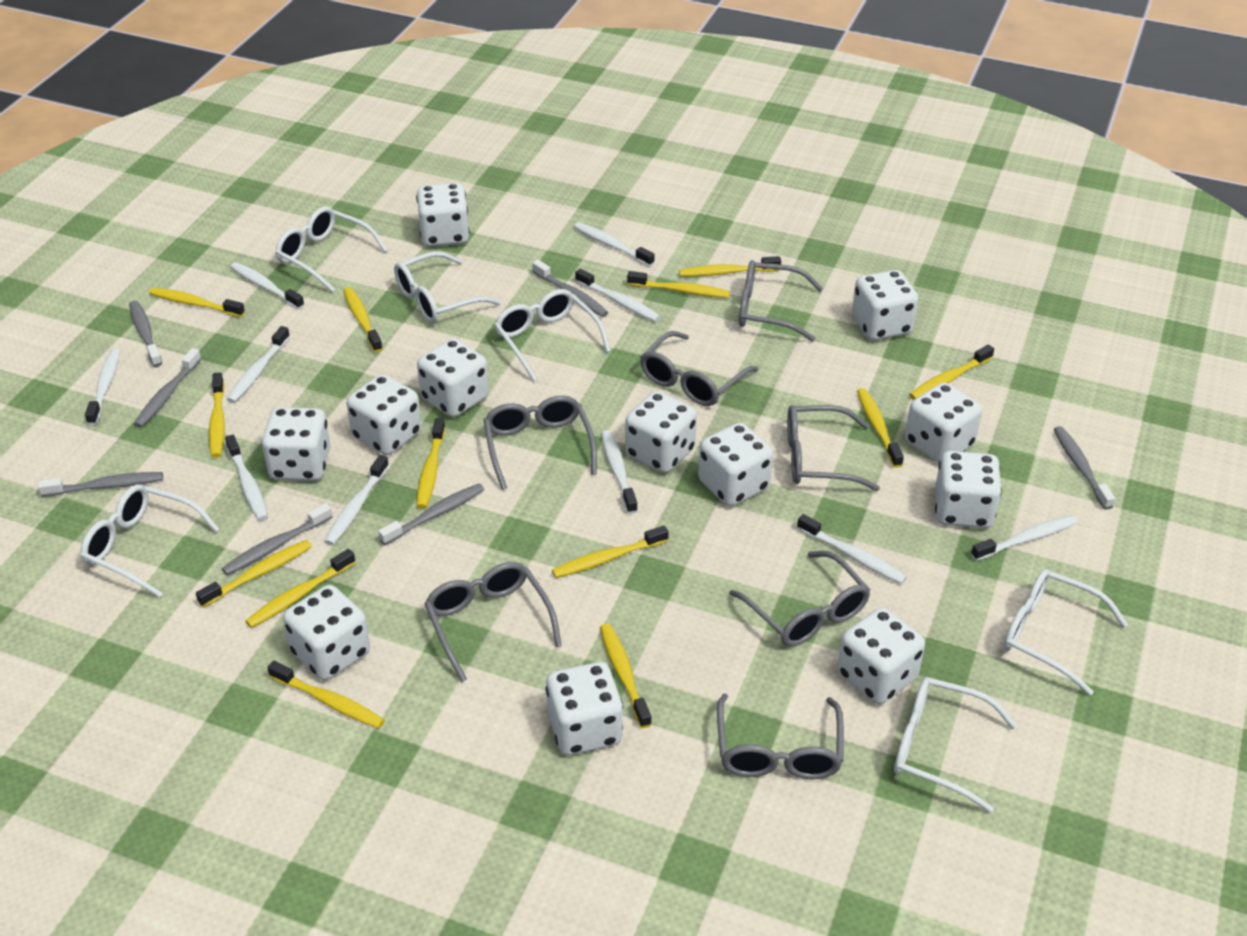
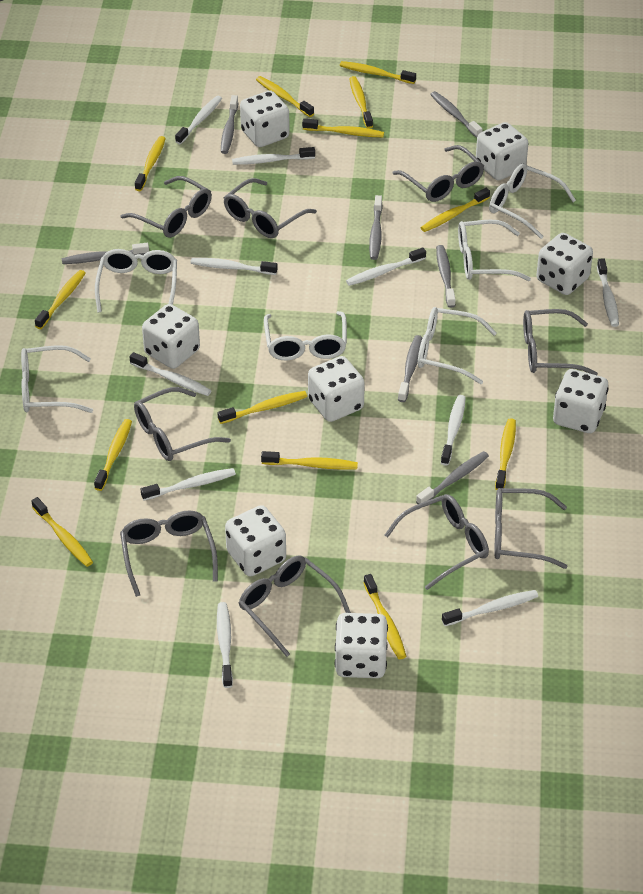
grey glasses: [424,562,562,682] [484,395,597,490] [640,331,759,406] [717,694,844,779] [729,551,871,646] [739,260,823,342] [787,405,880,491] = 7 -> [120,176,212,238] [120,510,218,597] [134,387,231,461] [224,178,317,238] [239,555,351,657] [385,494,489,590] [392,145,484,202] [494,488,567,569] [523,309,598,375] = 9
white dice: [262,407,331,481] [283,585,370,680] [347,374,422,455] [416,183,470,247] [417,338,489,417] [546,662,623,755] [625,391,697,473] [698,423,773,506] [837,608,925,704] [852,270,918,340] [905,382,982,463] [935,451,1002,528] = 12 -> [142,304,200,369] [225,505,286,577] [240,91,290,147] [308,356,365,422] [335,613,388,678] [476,122,528,180] [537,233,593,295] [553,369,608,433] = 8

